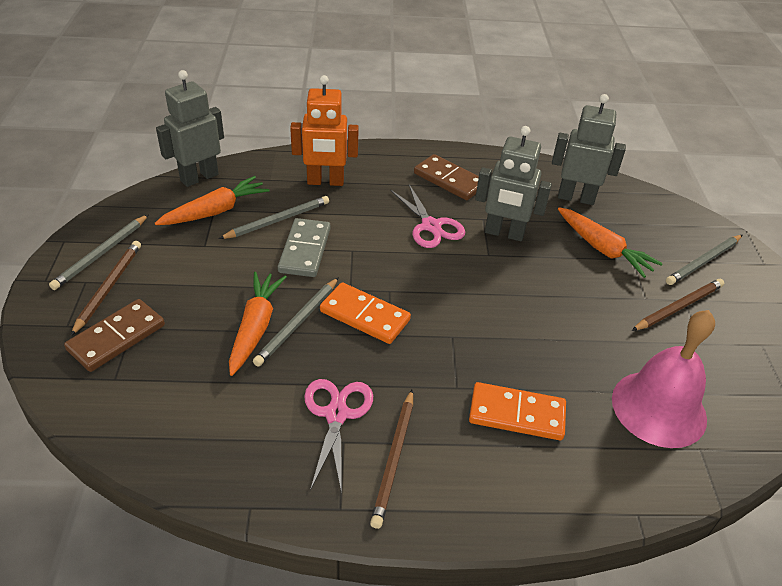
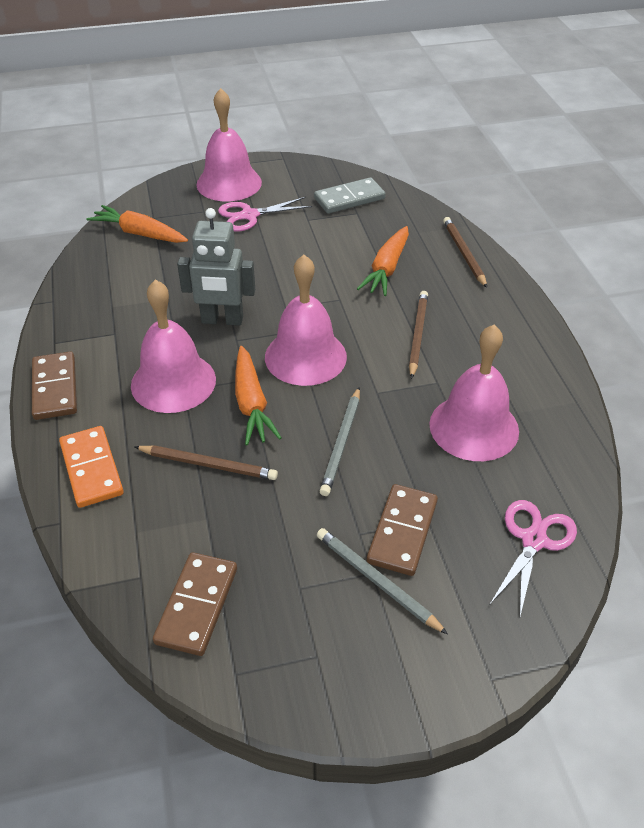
brown domino: [64,299,165,372] [414,154,479,200] = 2 -> [32,352,77,420] [153,552,237,656] [367,484,438,576] = 3
grey pencil: [49,214,149,290] [219,196,329,239] [253,277,339,367] [666,235,742,285] = 4 -> [317,528,448,634] [320,387,360,496] = 2
grey robot: [156,70,224,187] [475,126,552,241] [552,94,626,205] = 3 -> [177,208,255,326] = 1
orange domino: [320,282,411,344] [469,382,566,440] = 2 -> [59,426,124,508] = 1
orange robot: [290,75,359,186] = 1 -> none = 0
pink bell: [612,310,715,448] = 1 -> [131,280,216,413] [196,88,262,201] [265,255,347,386] [429,325,519,461] = 4

